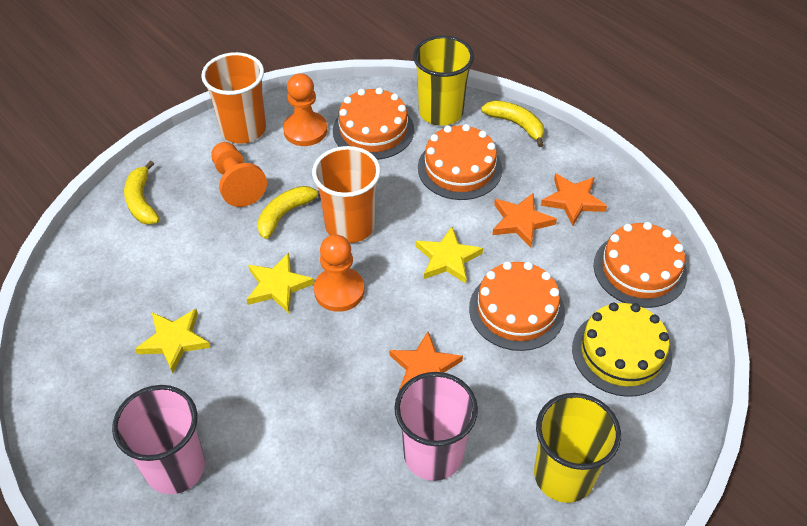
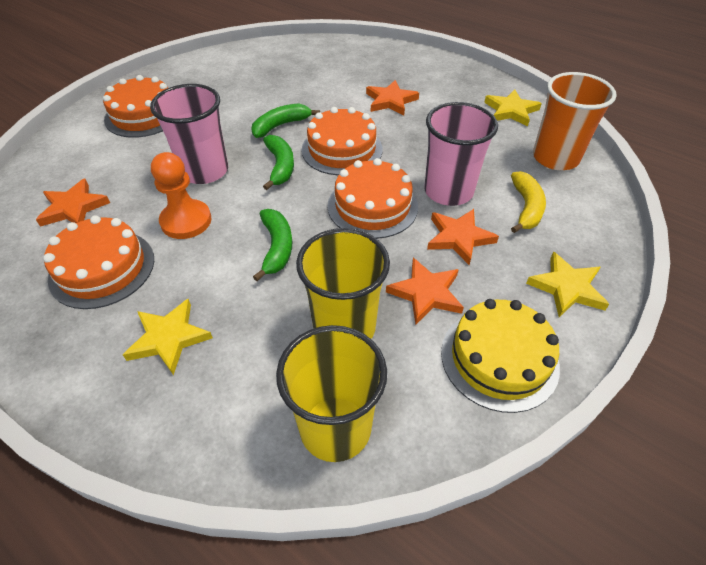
green banana: none = 0 -> [251,103,320,138] [253,209,292,281] [263,135,294,190] = 3
orange cup: [201,52,266,144] [312,146,381,243] = 2 -> [533,72,617,170] = 1
orange pawn: [211,142,267,207] [283,73,327,146] [314,235,364,312] = 3 -> [151,152,211,239] = 1
orange star: [389,332,463,391] [492,193,557,248] [541,173,607,226] = 3 -> [36,178,110,227] [366,80,419,115] [386,258,464,325] [427,209,499,265] = 4
yellow banana: [124,160,160,225] [257,186,320,239] [481,100,544,147] = 3 -> [511,171,546,233] = 1

